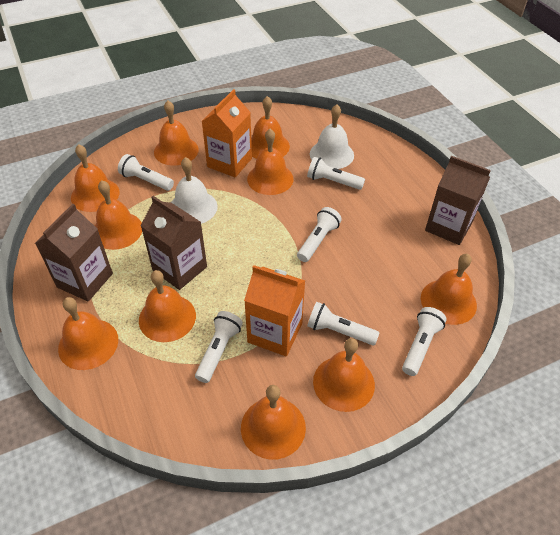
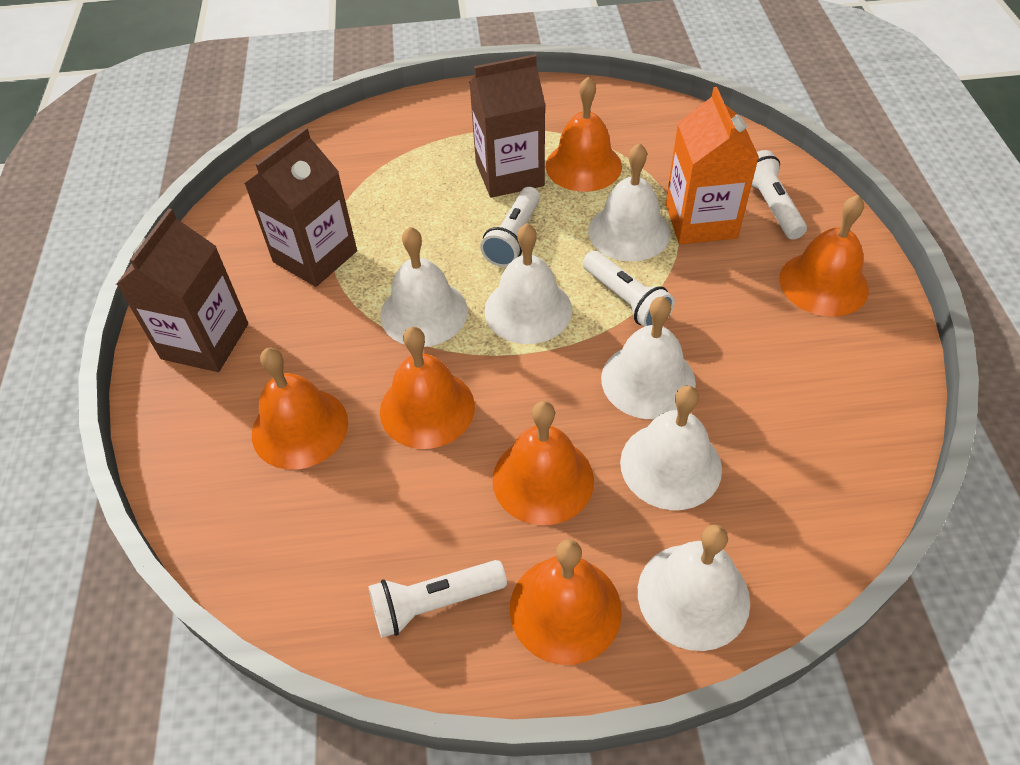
orange bell: [58,297,118,370] [71,144,120,212] [95,181,142,250] [139,270,196,342] [154,101,199,166] [241,385,306,460] [247,129,294,195] [251,96,290,159] [313,338,375,412] [421,254,477,325] = 10 -> [252,347,348,470] [380,327,475,449] [493,401,594,526] [510,539,622,665] [546,77,622,192] [779,195,869,317] = 6
orange carton: [202,89,252,177] [244,265,305,356] = 2 -> [666,87,759,245] = 1
white bell: [171,157,218,224] [310,104,354,169] = 2 -> [381,227,468,347] [485,223,572,344] [588,143,670,262] [601,296,696,419] [620,385,722,510] [638,525,750,651] = 6
white flashlight: [118,154,174,191] [195,311,243,383] [297,207,342,262] [307,157,365,190] [307,302,379,345] [402,307,447,376] = 6 -> [368,560,507,638] [480,187,540,267] [583,251,675,327] [751,150,807,240] = 4

